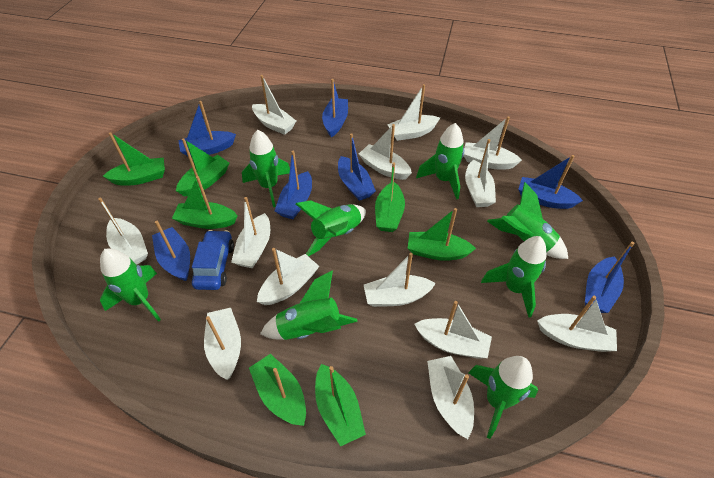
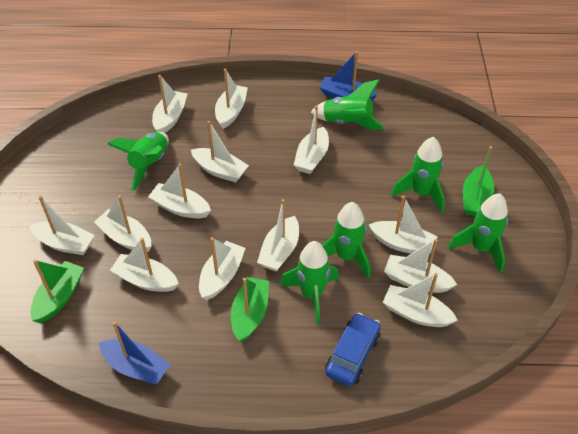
blue boat: [152,221,190,281] [178,101,236,156] [275,151,312,219] [322,79,348,137] [338,133,376,201] [518,155,583,209] [585,242,635,313] = 7 -> [99,321,170,385] [320,51,377,101] = 2
green boat: [103,132,165,186] [172,176,238,229] [176,138,229,197] [249,354,306,426] [315,364,366,446] [375,162,405,232] [408,208,476,261] = 7 -> [30,260,84,323] [231,277,269,343] [463,146,494,216] = 3
green rocket: [100,248,161,322] [242,130,290,207] [260,270,358,340] [296,200,366,257] [416,123,464,200] [468,356,538,439] [481,236,547,318] [487,182,568,259] = 8 -> [107,132,169,191] [280,241,339,325] [310,79,385,130] [322,202,370,279] [391,137,445,213] [448,193,508,273] = 6

